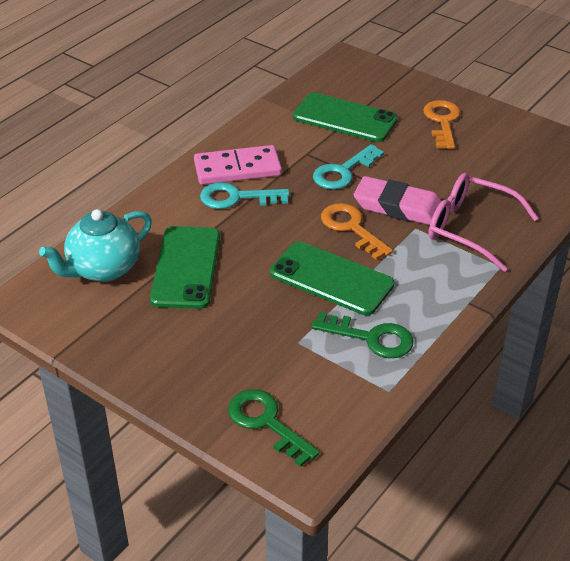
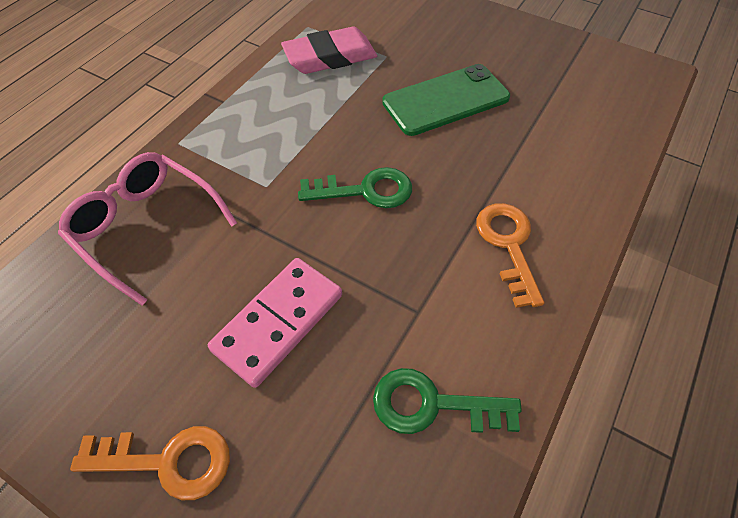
green phone: [150,226,220,309] [270,242,395,315] [293,93,398,142] = 3 -> [382,64,510,136] = 1
turquoise key: [200,182,290,209] [313,144,384,189] = 2 -> none = 0
turquoise teapot: [39,209,152,282] = 1 -> none = 0

